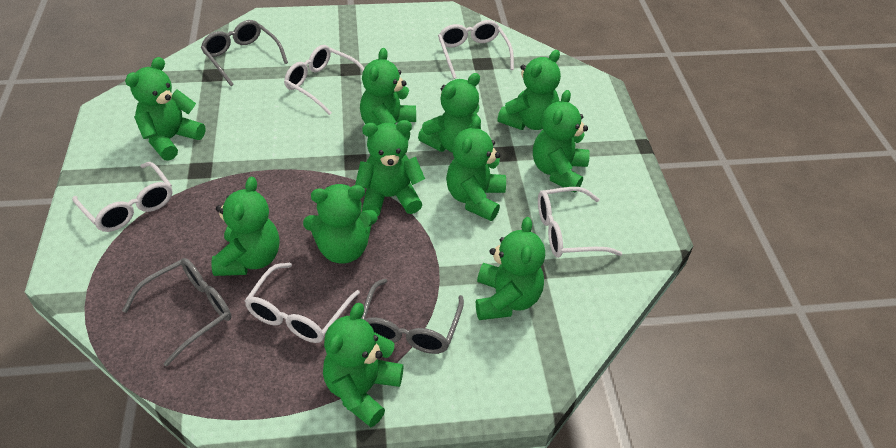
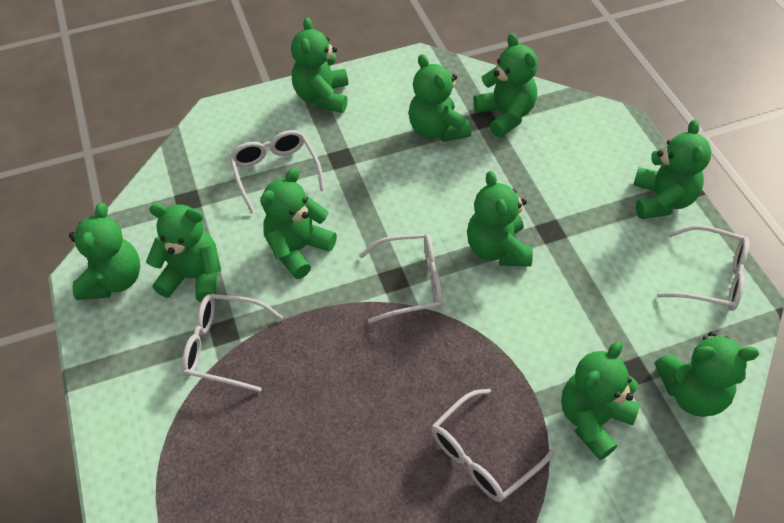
green teddy bear: [125,57,205,161] [211,177,279,276] [303,184,378,264] [323,303,404,427] [355,120,425,216] [360,48,416,141] [418,73,481,153] [446,116,506,221] [476,217,545,320] [498,50,561,130] [533,90,590,193] = 11 -> [69,203,141,300] [146,204,221,302] [260,168,337,279] [291,17,348,113] [409,54,471,142] [467,171,533,267] [473,33,538,137] [561,341,640,460] [633,120,711,219] [655,331,759,417] = 10
grey glasses: [122,258,231,367] [200,20,288,86] [361,279,464,354] = 3 -> none = 0

